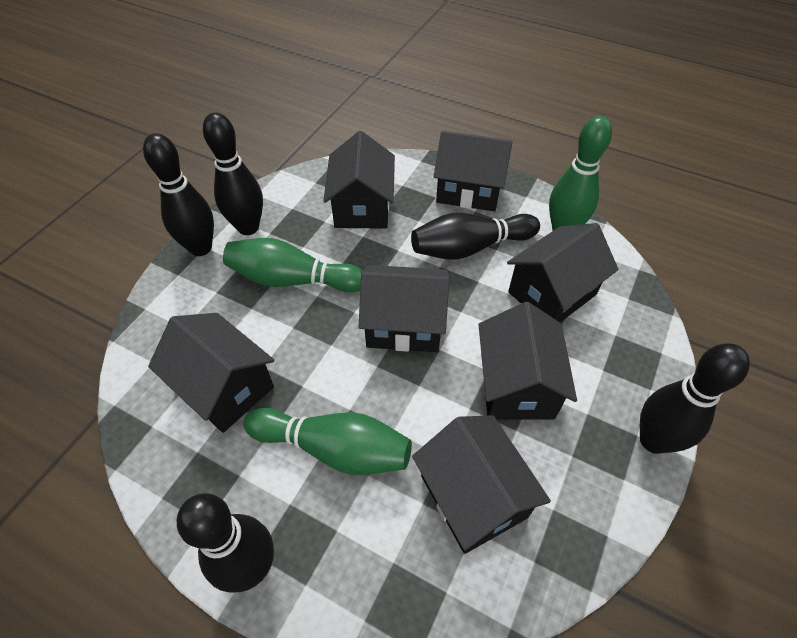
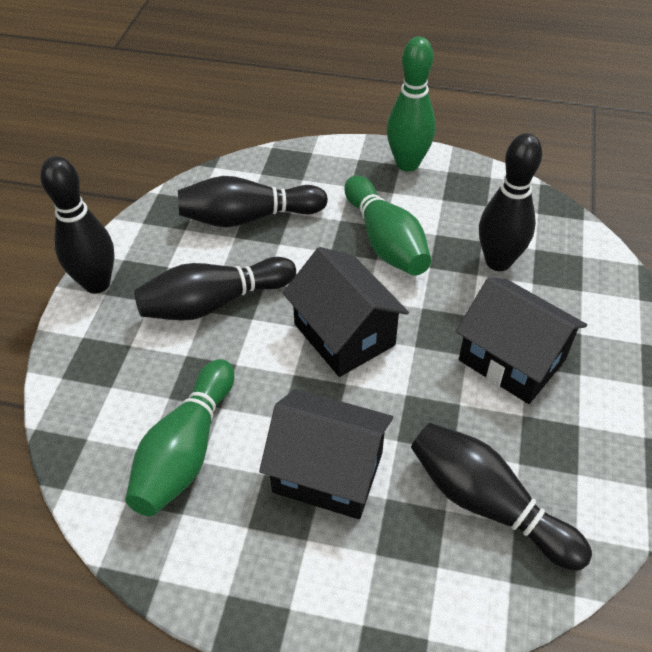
black house: [148,313,274,433] [323,131,395,229] [358,265,450,352] [412,415,551,554] [434,131,513,212] [478,302,577,419] [507,223,619,322] = 7 -> [259,389,393,519] [283,247,409,377] [456,277,587,404] = 3

